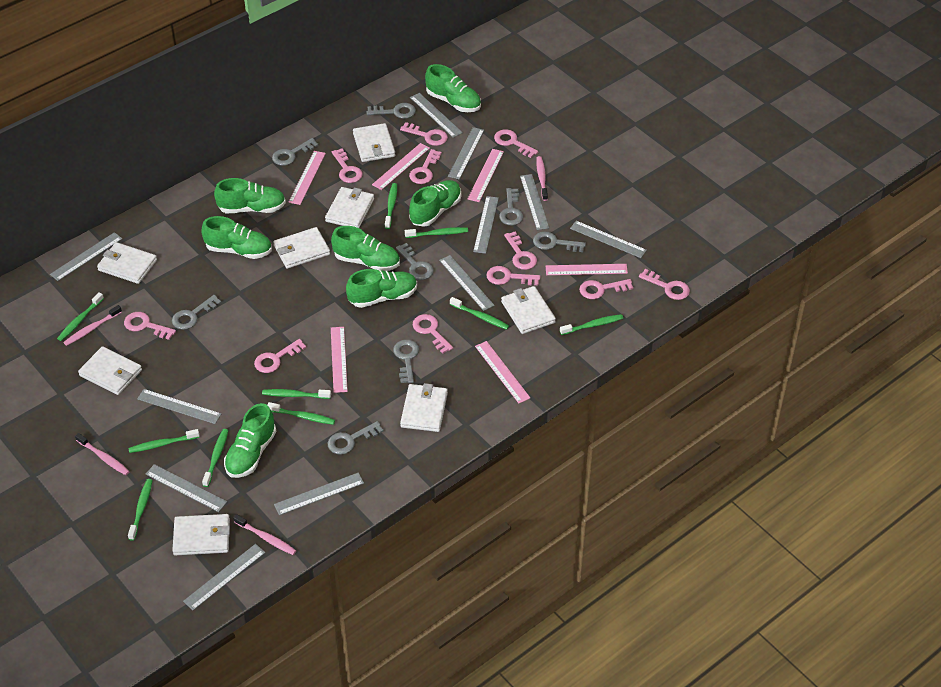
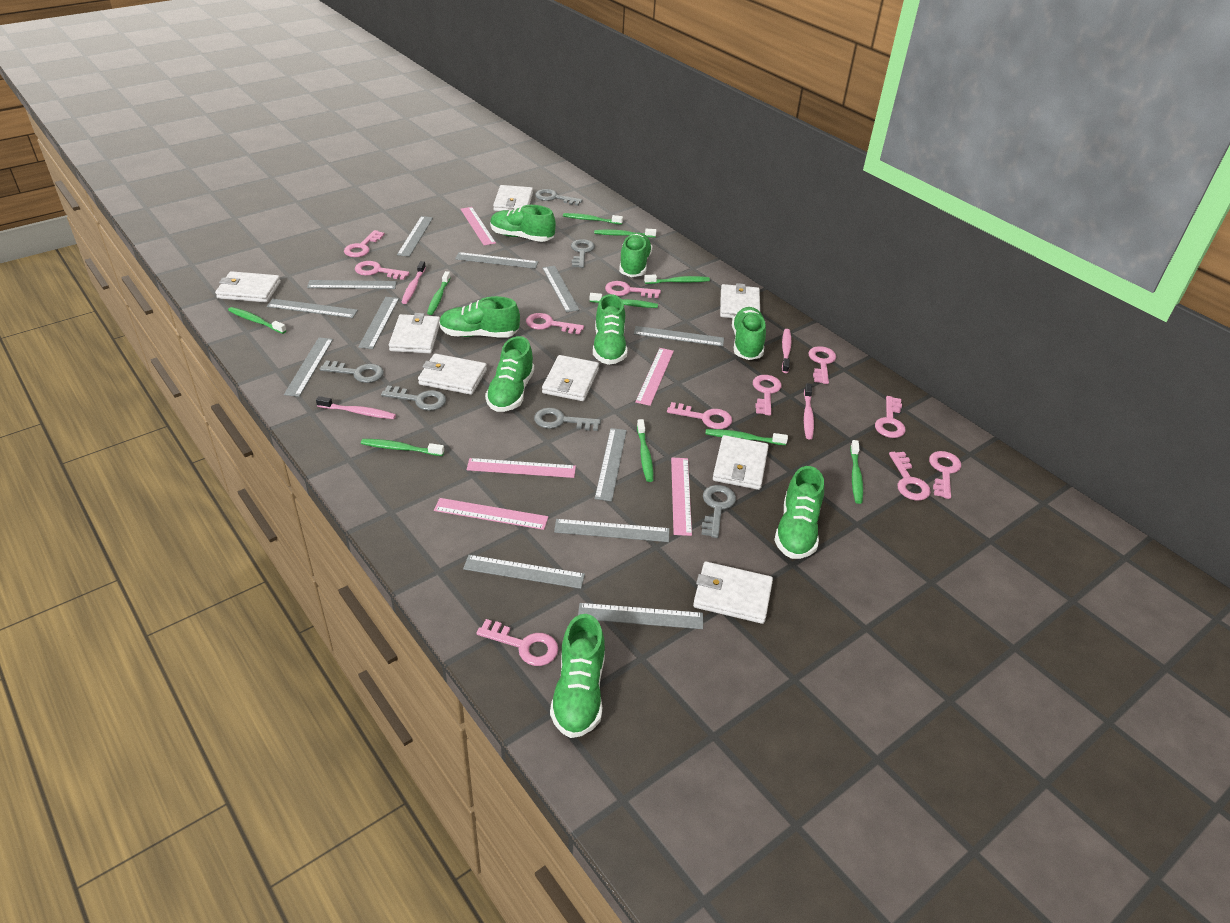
green shoe: [201,216,272,259] [214,178,286,213] [224,403,276,478] [331,226,400,271] [346,269,417,308] [409,180,461,226] [425,64,481,112] = 7 -> [439,296,520,338] [485,336,534,412] [490,205,556,242] [550,614,605,738] [593,294,627,365] [619,233,652,277] [732,307,766,360] [774,466,824,559] = 8
grey key: [172,295,222,330] [272,138,319,166] [328,421,384,455] [367,103,416,119] [393,340,419,383] [396,243,434,280] [499,188,523,226] [533,231,586,252] = 8 -> [320,361,384,383] [381,385,446,411] [534,408,601,431] [535,189,583,206] [571,239,595,268] [701,485,736,538] = 6
grey ruler: [50,232,122,281] [137,389,221,424] [146,464,227,512] [183,544,265,610] [274,473,364,515] [410,93,463,138] [439,255,495,311] [448,127,484,179] [473,196,499,254] [520,174,549,230] [570,221,647,258] = 11 -> [267,299,358,318] [284,337,333,397] [307,280,397,289] [358,297,399,349] [397,216,433,257] [455,252,538,269] [463,555,585,589] [542,266,580,312] [554,519,669,542] [578,603,703,629] [595,428,627,501] [634,326,724,346] = 12
pink ruler: [289,151,326,205] [331,327,348,393] [372,143,430,190] [468,149,504,202] [475,341,530,403] [546,264,628,275] = 6 -> [434,498,548,530] [461,207,496,246] [467,458,576,478] [635,348,674,406] [671,458,692,536] = 5

